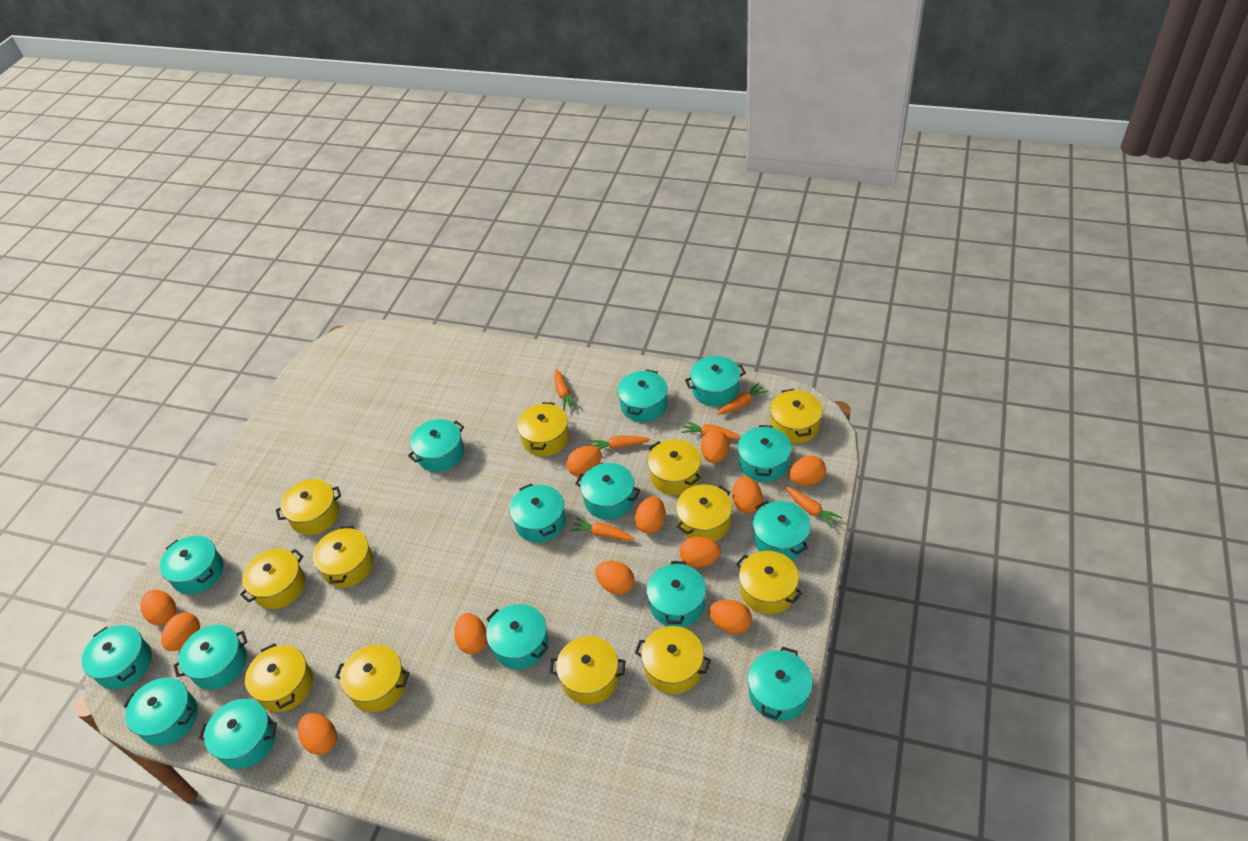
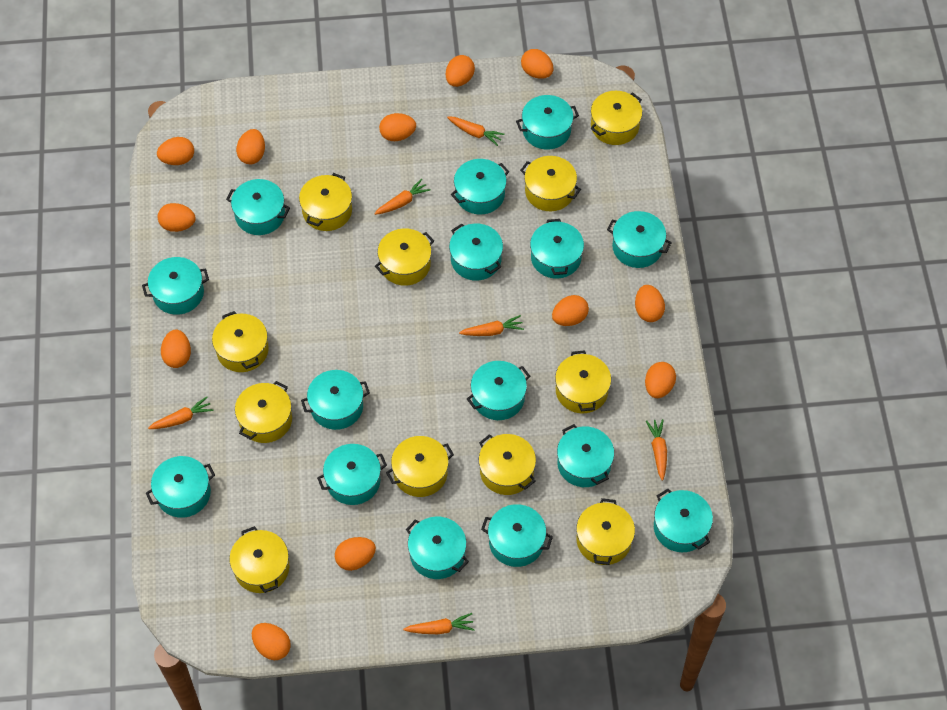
yellow pot: [240,549,305,609] [245,643,313,712] [276,479,341,535] [313,526,374,587] [335,645,409,712] [517,402,569,456] [550,636,626,704] [635,626,711,694] [648,439,701,495] [676,484,732,541] [736,551,802,614] [770,389,823,443] = 12 -> [212,311,269,372] [229,526,289,593] [235,381,292,443] [299,173,352,231] [375,228,434,286] [386,436,454,497] [479,434,536,495] [520,156,581,211] [555,350,611,413] [576,498,635,565] [591,91,642,145] = 11

